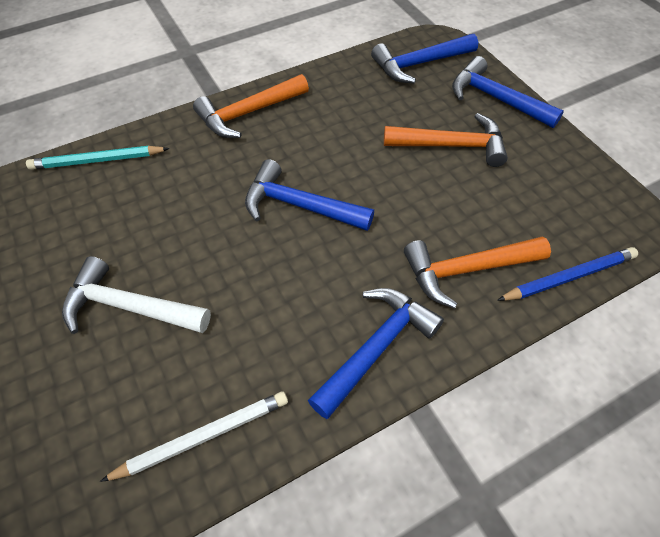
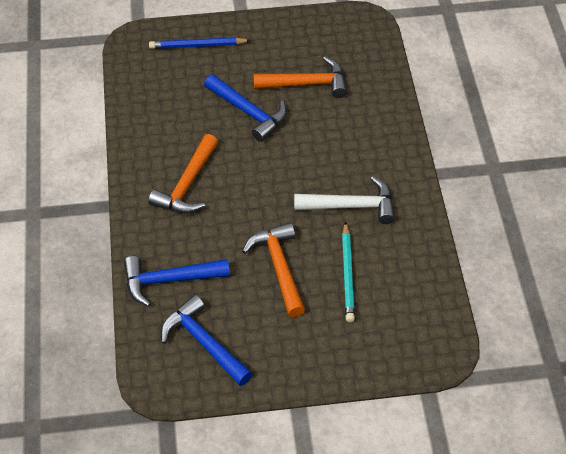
blue hammer: [245,159,374,231] [308,288,444,419] [371,34,478,84] [452,56,564,128] = 4 -> [124,256,230,307] [161,295,253,386] [204,74,287,142] = 3
white pencil: [100,391,288,482] = 1 -> none = 0

